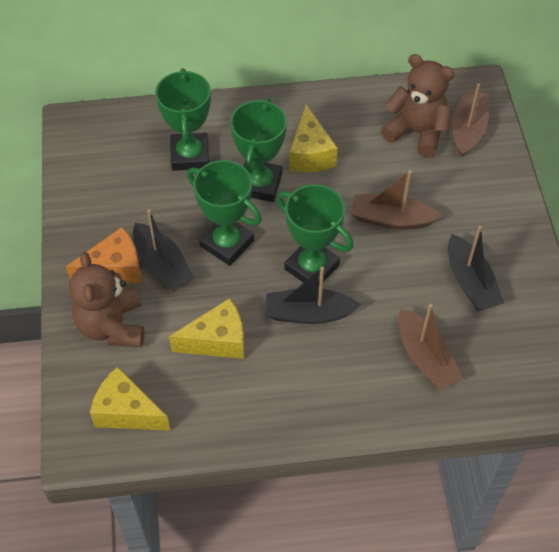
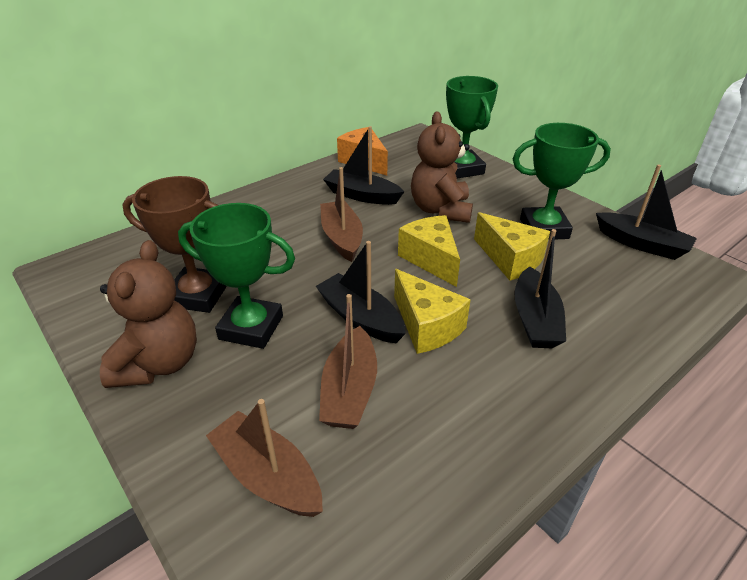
black boat: [133,209,195,291] [266,267,361,324] [448,226,504,311] = 3 -> [316,241,406,343] [323,126,404,205] [515,229,566,348] [596,164,697,260] = 4
brown trophy: none = 0 -> [122,176,227,313] = 1
green trophy: [155,68,211,171] [187,160,262,266] [230,98,287,202] [277,184,353,287] = 4 -> [178,203,295,349] [446,76,498,179] [513,123,611,240] = 3

